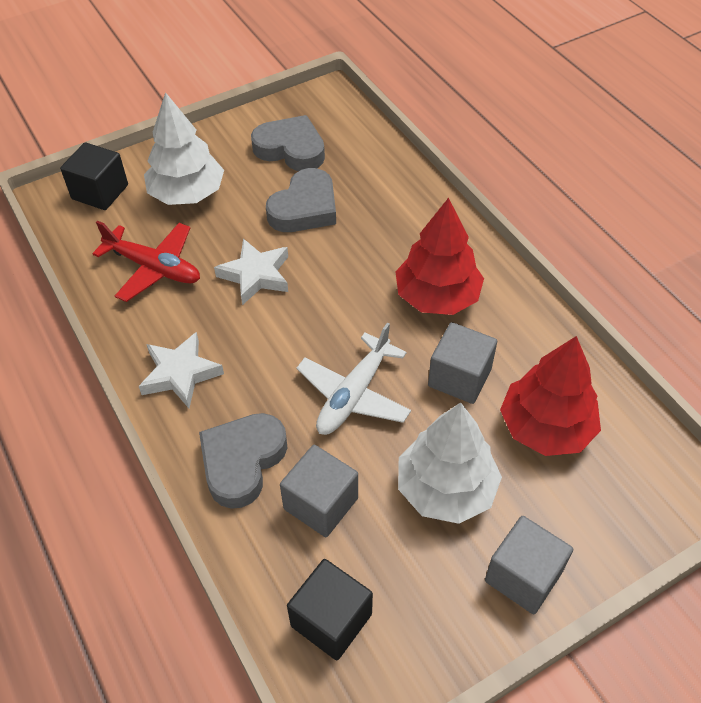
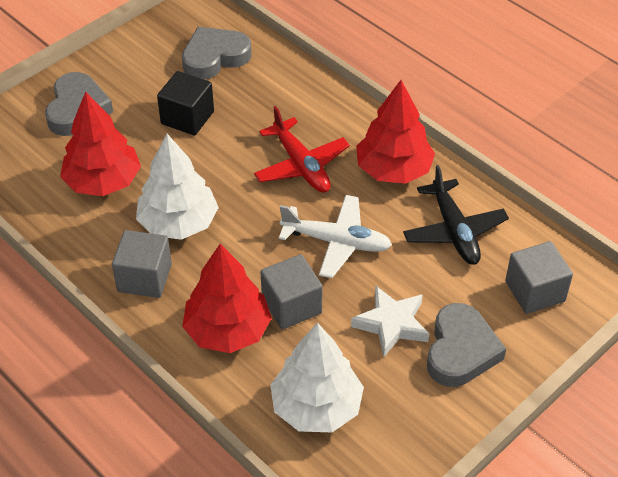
black cube: [60,142,128,210] [287,559,373,660] = 2 -> [157,71,214,136] = 1
black plane: none = 0 -> [403,165,509,265] = 1
red tree: [395,198,484,315] [500,336,601,456] = 2 -> [60,91,141,196] [182,244,272,353] [356,80,435,184] = 3
white star: [138,332,224,408] [214,238,288,305] = 2 -> [351,286,429,357] = 1

